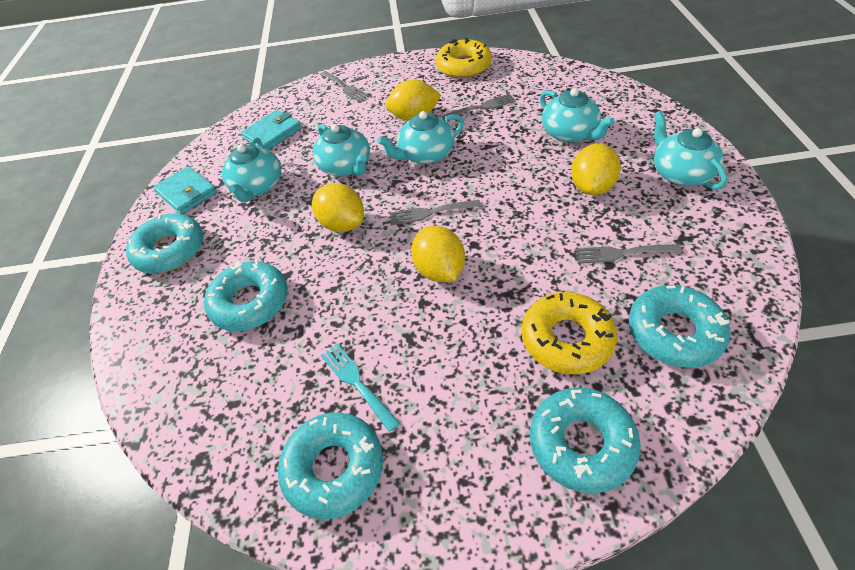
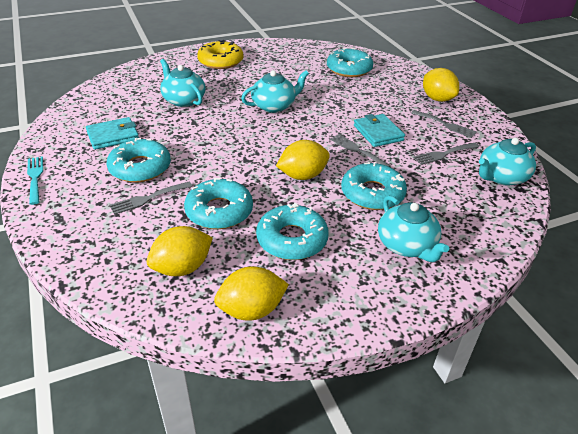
turquoise teapot: [222,137,281,202] [313,124,370,176] [377,111,464,164] [540,88,615,142] [654,111,727,190] = 5 -> [160,59,206,107] [241,70,309,113] [378,195,449,262] [479,138,536,186] = 4
yellow donut: [436,38,492,78] [522,292,617,374] = 2 -> [197,40,243,69] = 1

